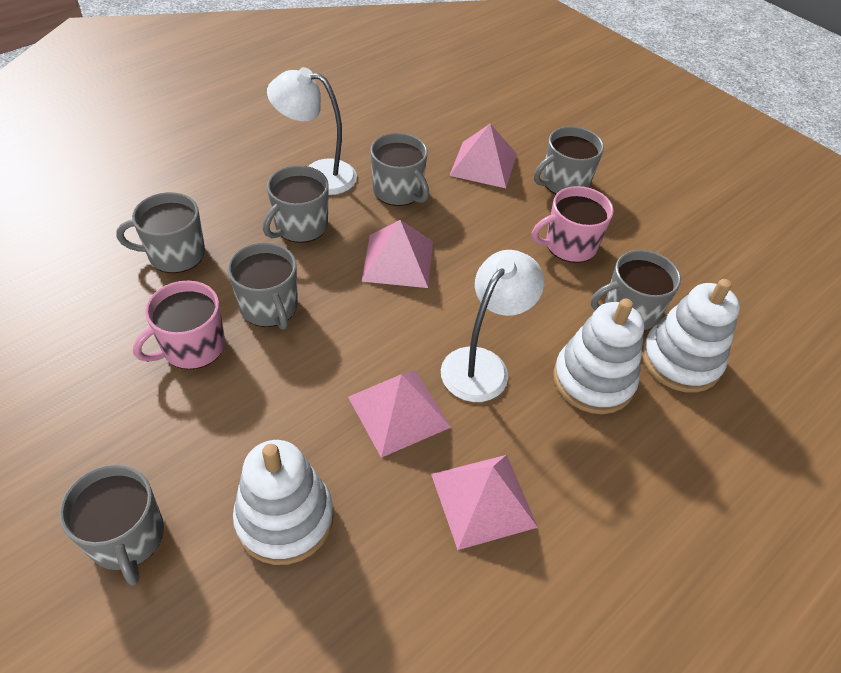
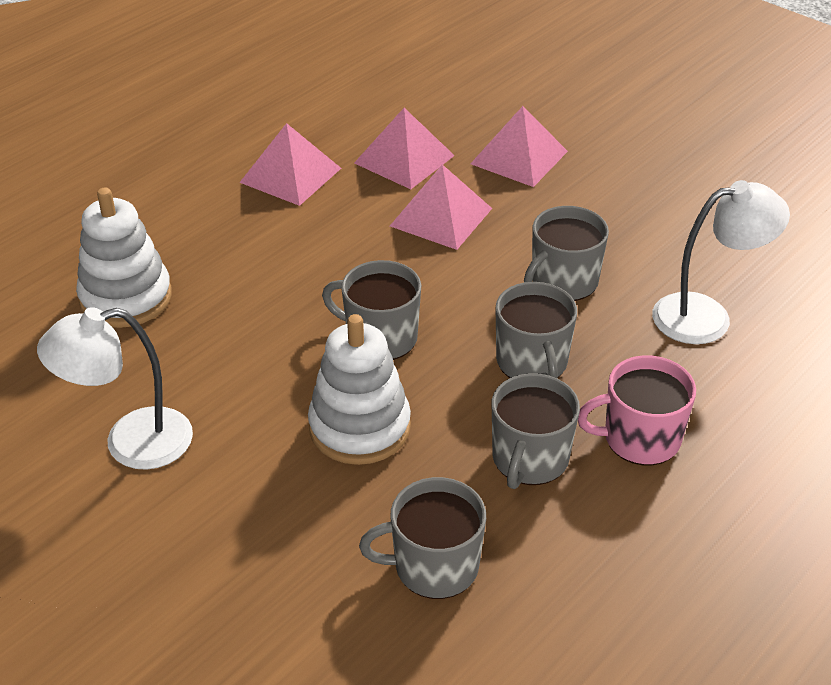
grey mug: [59,464,164,586] [116,192,205,273] [228,242,298,330] [263,165,329,243] [370,133,429,206] [534,126,604,194] [591,250,681,331] = 7 -> [322,260,421,360] [359,477,486,599] [492,373,580,489] [496,282,577,378] [524,206,609,301] = 5
pink mug: [133,280,225,369] [532,186,614,263] = 2 -> [578,355,696,465] = 1
white stacking toy: [233,440,333,565] [553,298,644,414] [642,279,740,393] = 3 -> [76,187,172,328] [308,314,411,465] = 2

